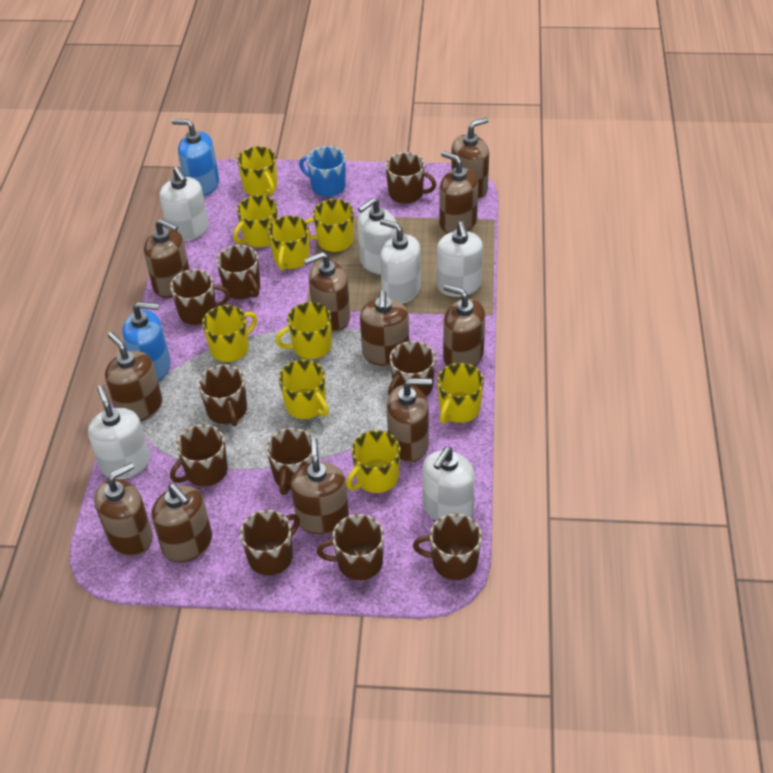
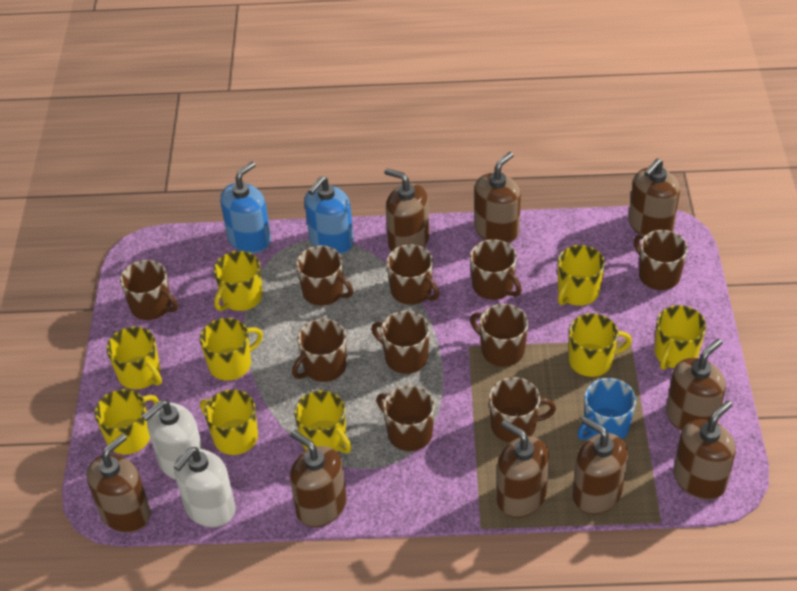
brown soap dispenser: [94,462,153,556] [105,332,162,421] [144,219,190,298] [151,484,212,562] [291,437,349,534] [304,252,350,332] [360,290,409,366] [387,378,432,462] [439,151,478,234] [443,284,485,367] [451,117,489,199] = 11 -> [86,434,151,533] [290,430,347,527] [384,168,429,251] [474,152,521,243] [497,420,549,518] [573,416,628,514] [628,159,680,235] [666,339,726,431] [673,401,736,500] = 9
white soap dispenser: [88,385,150,479] [159,167,209,241] [357,197,397,275] [380,219,421,304] [422,447,475,521] [437,221,483,297] = 6 -> [142,400,203,480] [174,447,236,528] = 2

